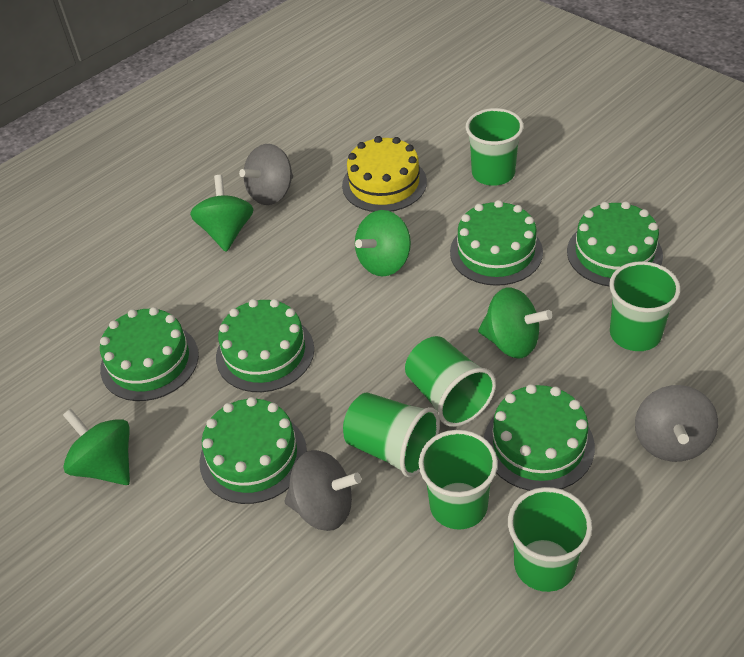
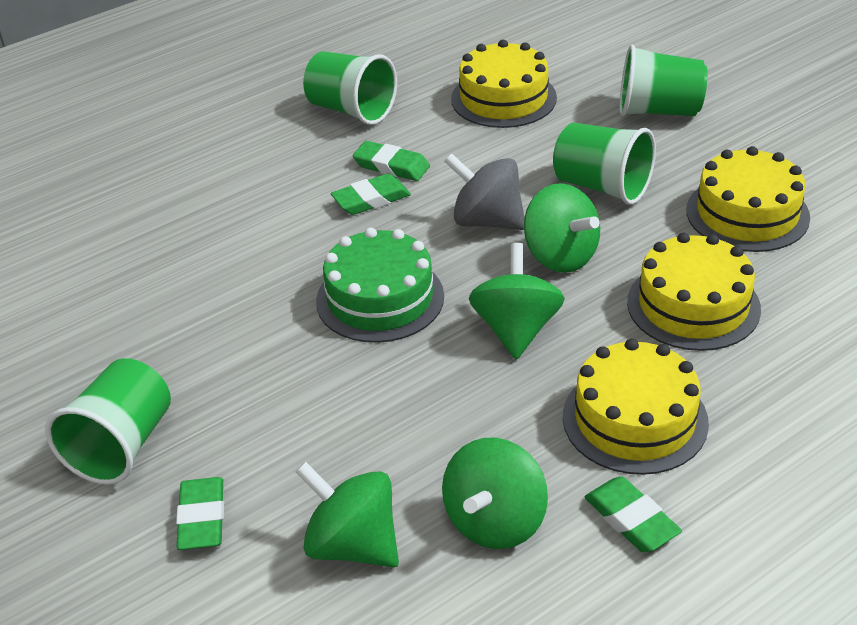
green cake: [100,307,199,401] [200,397,307,504] [216,299,314,392] [450,200,543,286] [484,384,595,491] [567,201,663,287] = 6 -> [316,228,444,343] = 1
green cup: [343,392,440,477] [405,336,496,427] [419,430,498,530] [466,108,524,186] [508,487,592,592] [609,261,681,351] = 6 -> [45,358,171,485] [303,51,397,125] [553,123,656,205] [620,45,708,116] = 4
green eraser: none = 0 -> [176,477,224,550] [331,173,411,215] [353,141,430,181] [584,476,682,552] = 4
grey spinning top: [239,144,293,205] [284,450,361,531] [635,385,718,462] = 3 -> [444,153,525,230] = 1
yellow cake: [342,136,427,212] = 1 -> [451,40,557,128] [563,339,709,475] [627,233,761,351] [686,146,810,252] = 4

